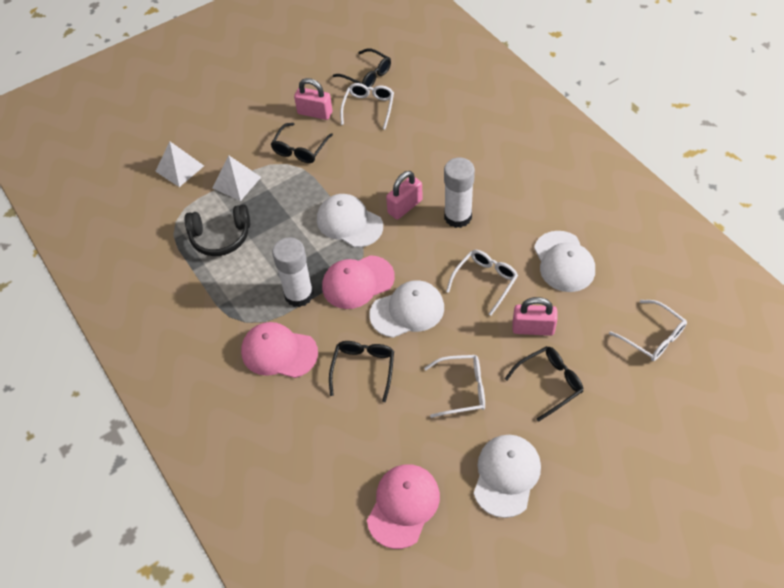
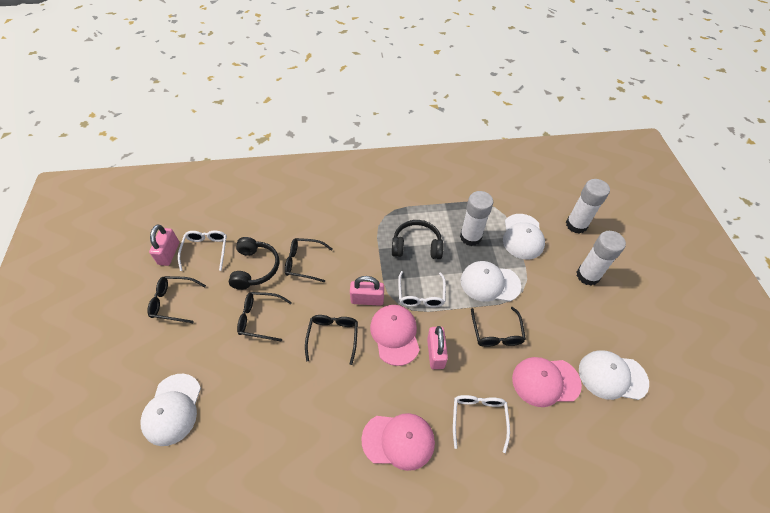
black glasses: [271,123,333,163] [329,341,394,402] [333,48,391,87] [505,346,583,422] = 4 -> [147,276,206,323] [237,292,292,342] [285,238,333,282] [305,315,358,365] [471,307,526,347] = 5
black headphones: [185,204,250,256] = 1 -> [229,237,279,290] [392,220,444,259] = 2
white glasses: [340,83,394,130] [424,355,485,418] [446,250,518,316] [609,300,687,361] = 4 -> [178,230,227,271] [398,271,446,308] [453,395,510,453] = 3
white glue stick: [272,237,314,307] [444,157,475,228] = 2 -> [460,191,493,246] [566,179,610,234] [576,231,626,286] = 3
white pyramid: [155,141,204,187] [212,155,261,201] = 2 -> none = 0

